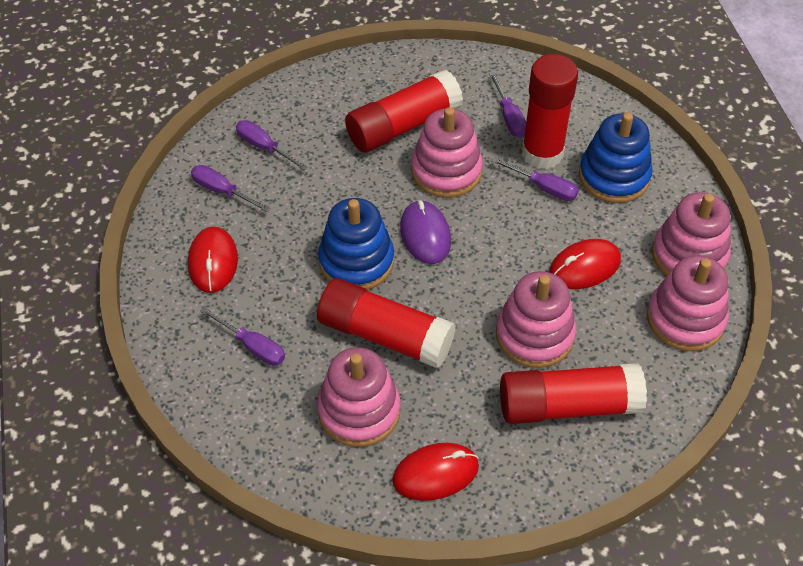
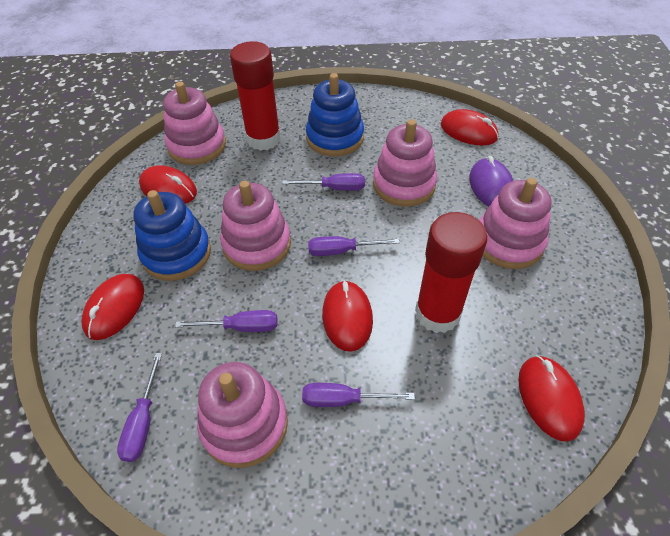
red glue stick: [317,278,456,369] [345,70,463,152] [500,363,647,424] [522,54,578,169] = 4 -> [230,41,281,151] [415,212,487,333] = 2
red mouse: [188,226,238,293] [393,443,479,501] [549,239,621,289] = 3 -> [81,274,144,340] [139,165,197,204] [322,280,373,352] [441,109,499,146] [518,355,585,441] = 5

